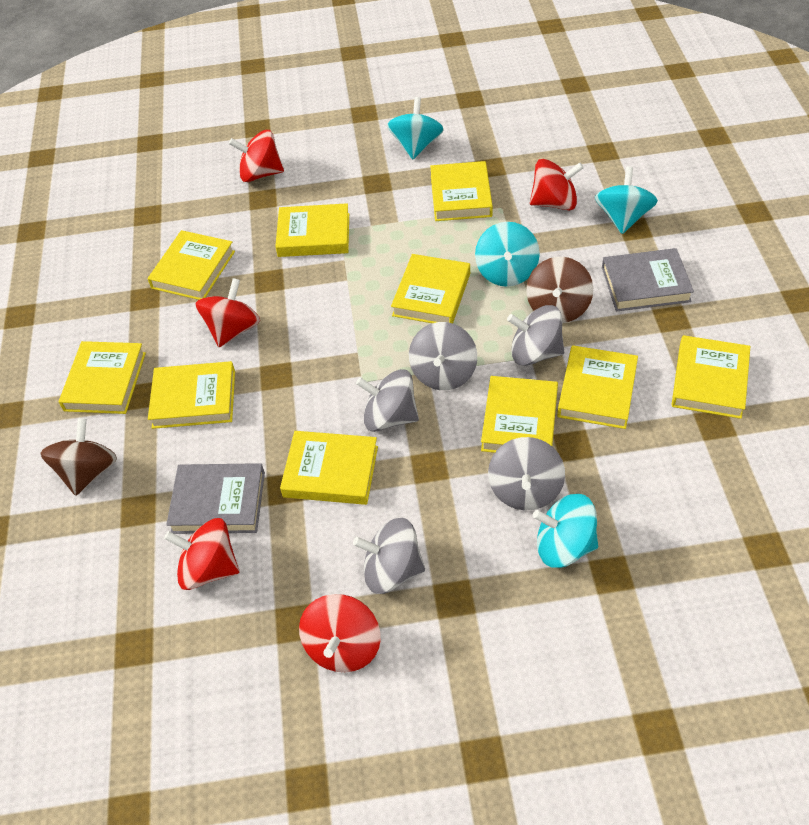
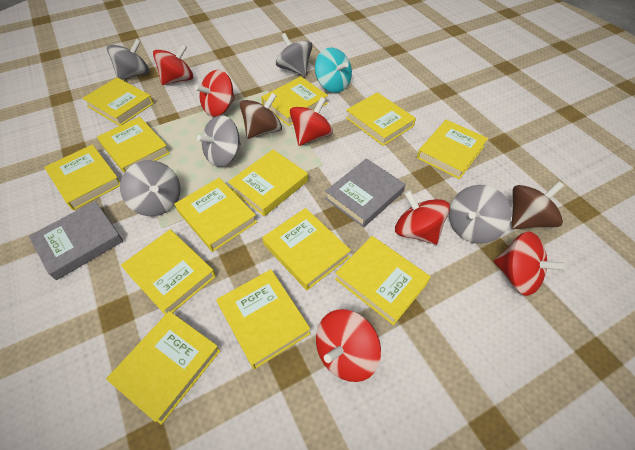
red spinning top: [164,518,239,590] [196,278,260,347] [229,130,284,182] [299,594,381,672] [530,159,584,211] = 5 -> [153,44,193,85] [195,70,235,117] [290,97,333,146] [316,309,381,382] [395,190,450,245] [494,232,566,296] = 6
turquoise spinning top: [387,97,444,159] [475,222,540,287] [533,494,598,568] [595,166,658,234] = 4 -> [315,48,352,93] = 1
yellow book: [59,341,146,414] [147,230,235,300] [148,361,235,429] [275,203,349,257] [280,431,378,505] [391,254,470,323] [430,161,493,221] [481,376,558,453] [557,345,638,429] [672,335,750,419] = 10 -> [44,144,120,210] [82,78,154,126] [97,117,170,173] [106,311,220,425] [121,230,216,315] [174,178,257,252] [216,269,311,369] [228,150,308,216] [261,76,328,126] [262,208,351,290] [335,236,431,325] [346,92,416,146] [417,119,488,179] = 13

